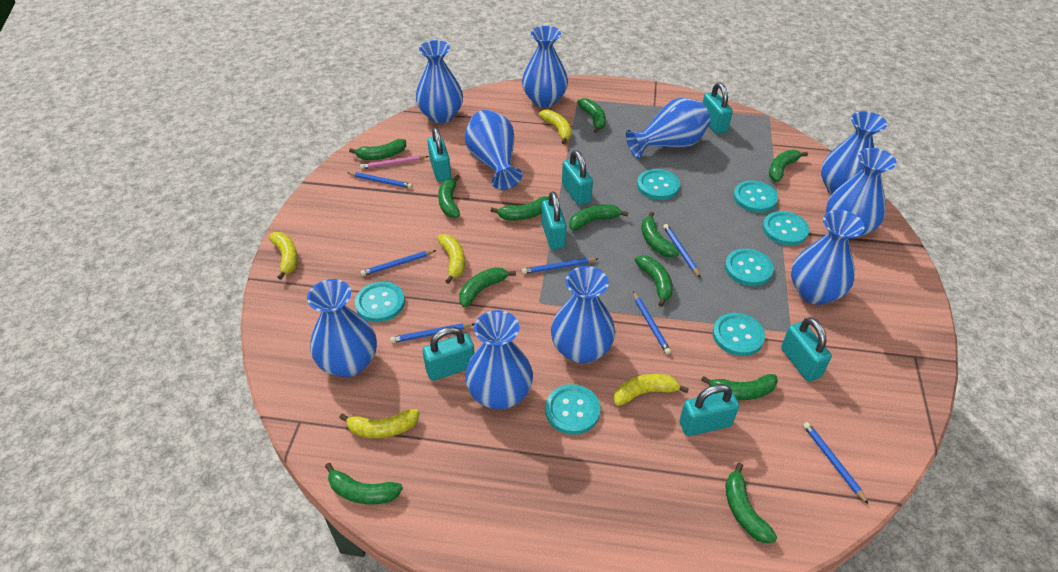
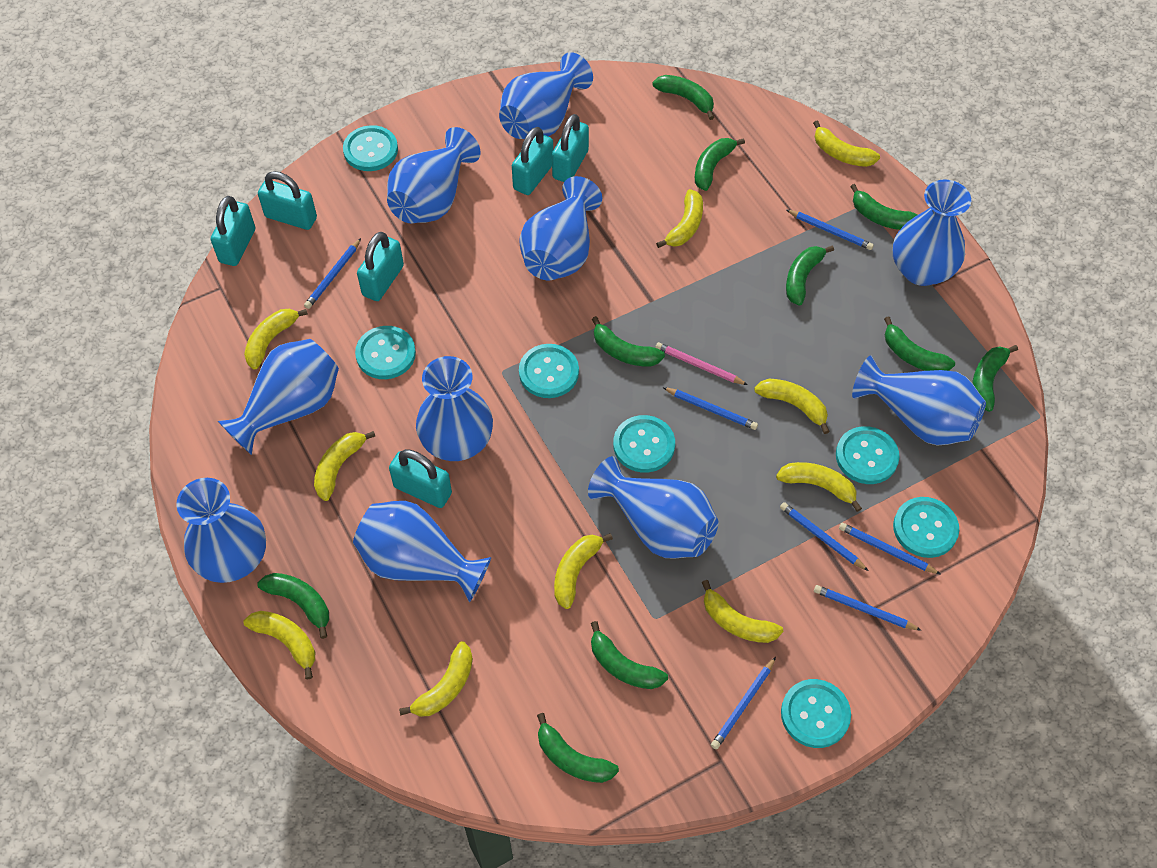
green banana: [325,463,403,505] [349,139,406,160] [438,175,460,218] [459,267,516,307] [491,196,549,221] [569,204,628,230] [577,98,606,133] [635,255,673,307] [642,212,679,257] [701,374,778,400] [726,463,777,543] [769,150,808,182] = 12 -> [257,573,329,639] [537,713,619,783] [591,621,668,689] [592,316,665,367] [652,75,714,120] [695,138,745,191] [786,245,834,306] [850,184,917,230] [884,317,955,371] [972,345,1018,412] = 10
turquoise padlock: [422,327,474,381] [427,127,451,182] [542,191,567,249] [562,150,593,205] [679,384,739,436] [703,83,733,134] [781,317,832,381] = 7 -> [211,196,255,266] [258,171,317,230] [357,232,404,301] [389,449,452,508] [512,127,553,195] [552,114,589,182] = 6
yellow banana: [269,232,298,280] [339,409,420,438] [437,234,465,284] [539,110,572,144] [614,374,689,406] = 5 -> [243,611,315,680] [244,309,308,370] [314,431,375,501] [399,641,473,717] [554,533,613,609] [656,189,703,248] [702,580,783,643] [754,379,830,434] [776,462,862,512] [813,120,880,167] = 10

